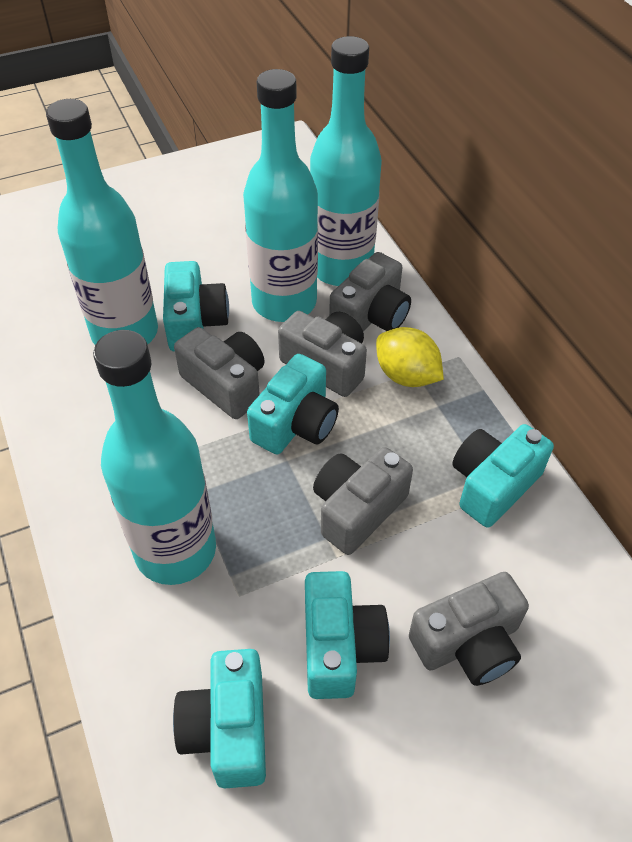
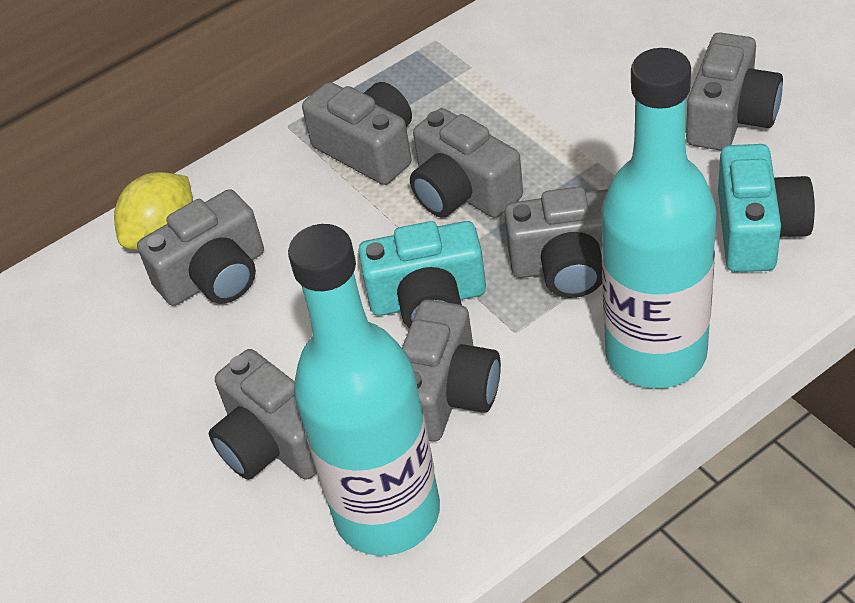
grey camera: [174,327,265,419] [278,311,367,397] [313,447,413,555] [329,252,411,331] [409,572,529,686] = 5 -> [137,189,264,306] [209,349,317,480] [302,82,412,185] [402,299,501,442] [410,108,523,218] [504,187,608,298] [686,33,783,151] = 7
turquoise bottle: [46,99,158,345] [93,330,216,585] [243,69,318,322] [310,36,382,286] = 4 -> [288,224,440,556] [601,48,716,388] = 2
turquoise camera: [163,261,229,352] [173,649,266,788] [247,354,339,454] [305,571,390,699] [452,424,554,528] = 5 -> [358,221,486,329] [718,144,815,272] = 2

